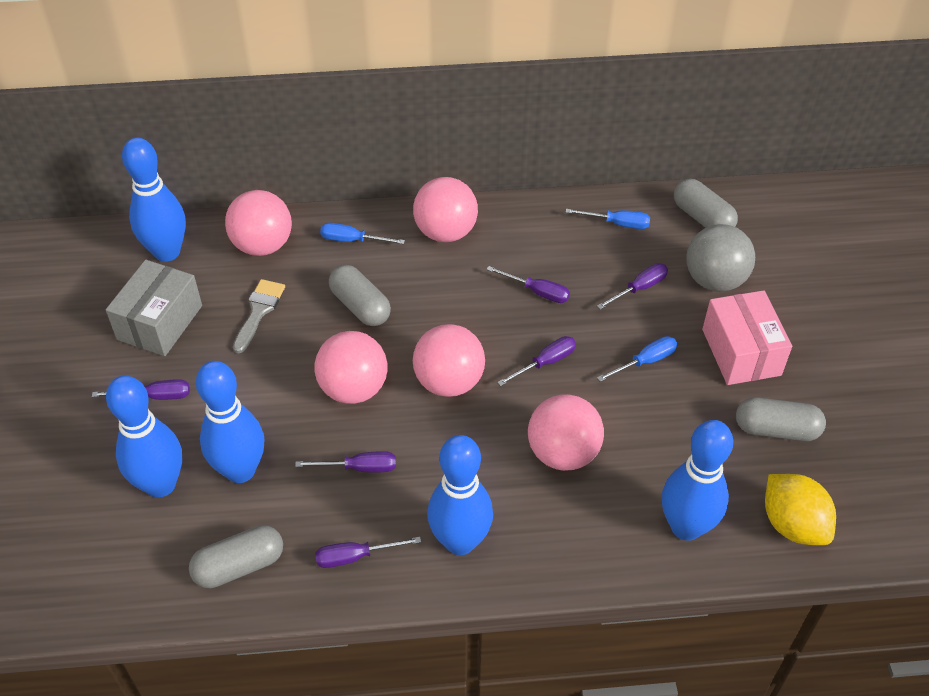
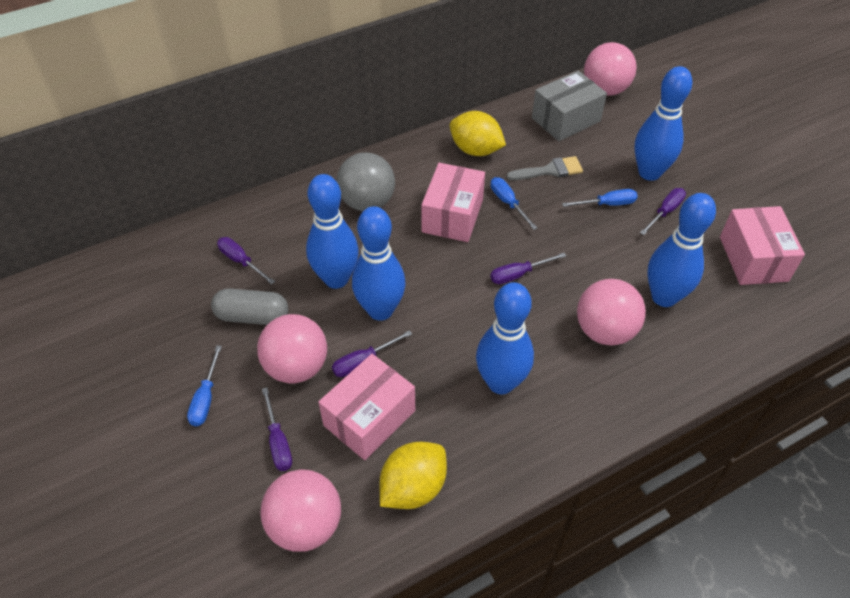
grey capsule: [189,525,283,588] [329,265,391,326] [674,179,738,228] [736,397,826,441] = 4 -> [211,288,288,325] = 1
pink ball: [225,190,292,256] [315,331,388,404] [413,177,478,242] [413,324,485,397] [528,394,604,471] = 5 -> [257,314,327,383] [260,469,341,552] [577,279,646,346] [584,42,637,96] = 4
pink box: [702,290,792,385] = 1 -> [318,354,415,460] [421,163,485,242] [720,206,805,285] = 3
purple screwdriver: [92,379,190,400] [295,451,396,472] [315,537,421,568] [486,266,570,303] [497,336,576,386] [597,263,668,310] = 6 -> [217,237,275,285] [262,387,292,471] [332,330,412,377] [490,253,566,284] [640,188,686,235] = 5
yellow lemon: [765,474,836,545] = 1 -> [380,442,447,509] [450,111,506,156] = 2

